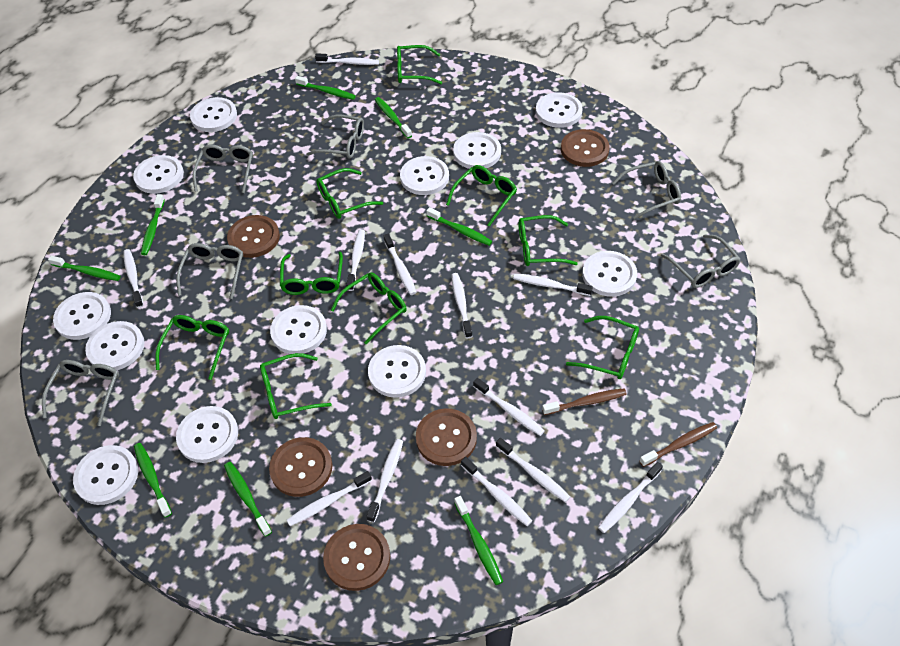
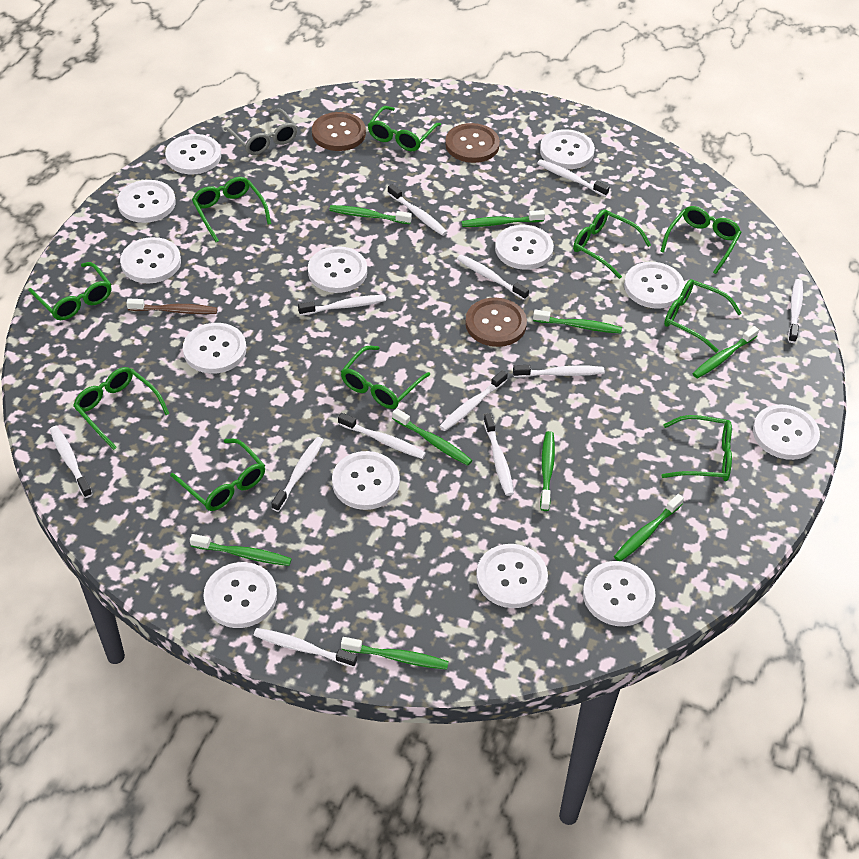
brown button: [227,215,280,258] [269,437,332,497] [323,524,390,591] [416,408,477,466] [561,129,610,167] = 5 -> [312,112,366,151] [445,123,500,163] [465,298,527,347] = 3
brown toothbrush: [542,388,627,415] [639,422,717,467] = 2 -> [126,298,217,314] = 1
green glasses: [155,315,229,380] [260,353,332,419] [280,252,343,295] [316,168,383,219] [331,272,407,345] [397,45,442,84] [446,165,517,227] [519,215,578,266] [566,316,639,379] = 9 -> [28,262,111,320] [73,367,169,450] [170,438,265,511] [192,177,271,243] [341,346,430,409] [368,106,441,151] [573,209,651,279] [660,206,742,274] [662,415,732,481] [664,279,742,353] = 10
green toothbrush: [48,256,121,281] [134,443,172,518] [141,194,165,255] [224,462,272,537] [295,76,356,100] [375,97,412,139] [426,207,492,246] [454,496,503,585] = 8 -> [190,534,292,566] [329,205,412,224] [341,637,449,670] [392,408,472,466] [462,210,545,227] [533,309,622,334] [540,431,555,511] [614,494,684,561] [692,326,759,379] = 9
grey glasses: [42,360,119,426] [176,243,243,299] [193,144,253,193] [306,114,364,159] [612,161,681,219] [661,234,741,288] = 6 -> [223,108,297,155] = 1
white button: [53,292,111,340] [73,445,138,505] [85,321,145,370] [133,155,184,194] [176,406,238,463] [190,97,237,132] [270,305,327,354] [368,345,426,398] [400,156,449,195] [453,132,501,169] [536,92,583,128] [582,251,637,297] = 12 -> [117,180,175,223] [120,237,181,284] [165,134,221,174] [183,323,246,374] [204,562,277,628] [308,246,367,293] [332,451,400,510] [476,544,548,608] [495,225,554,270] [540,129,595,169] [583,561,656,626] [624,262,685,309] [753,404,820,460] = 13

